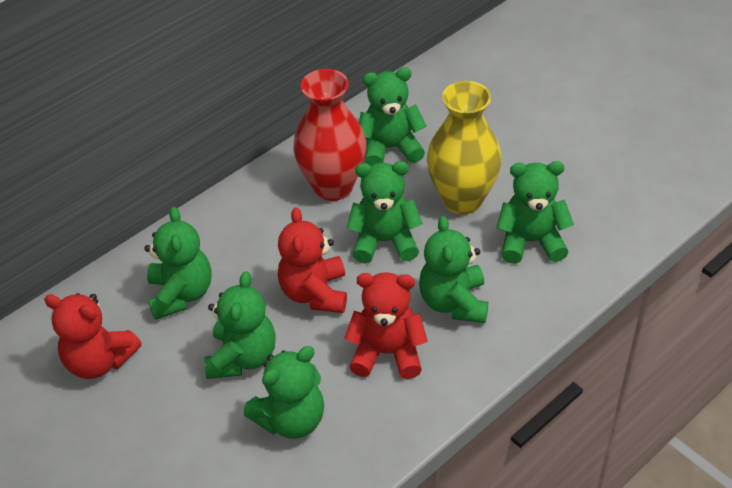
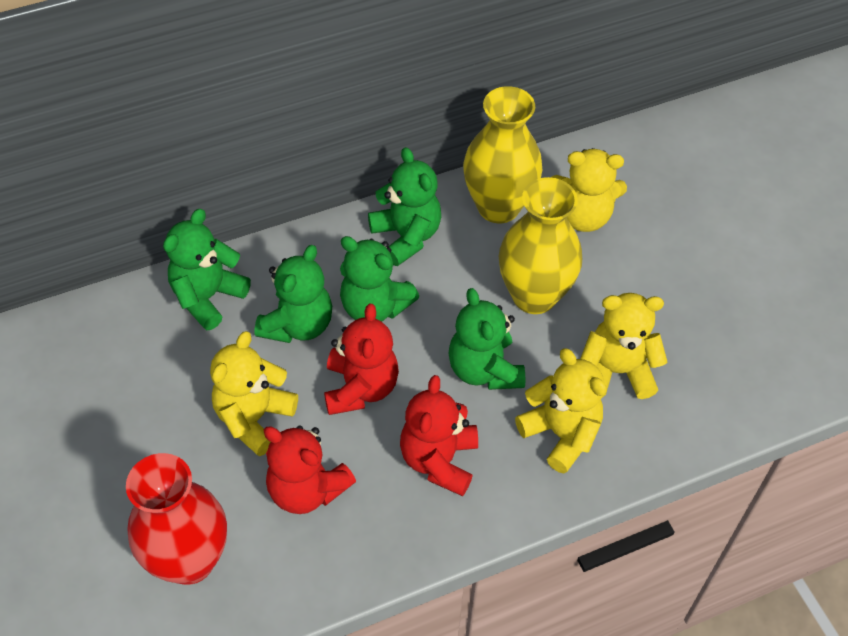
green teddy bear: [144,207,212,320] [204,271,276,379] [244,346,324,439] [346,161,423,263] [359,68,426,166] [419,216,488,323] [496,161,574,264] = 7 -> [163,209,251,330] [254,245,332,343] [340,236,419,322] [368,147,441,266] [448,288,525,390] = 5
yellow teddy bear: none = 0 -> [210,331,298,456] [515,348,607,474] [551,148,627,232] [580,293,668,399] = 4
yellow vase: [427,81,502,214] = 1 -> [463,86,542,223] [499,177,582,314] = 2

